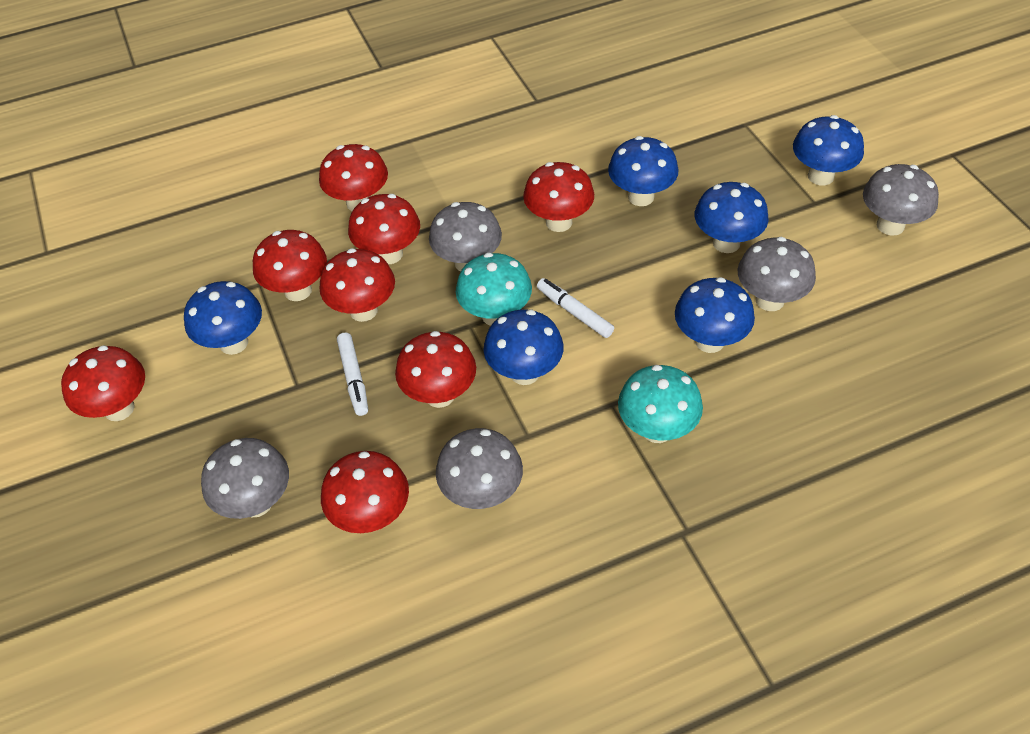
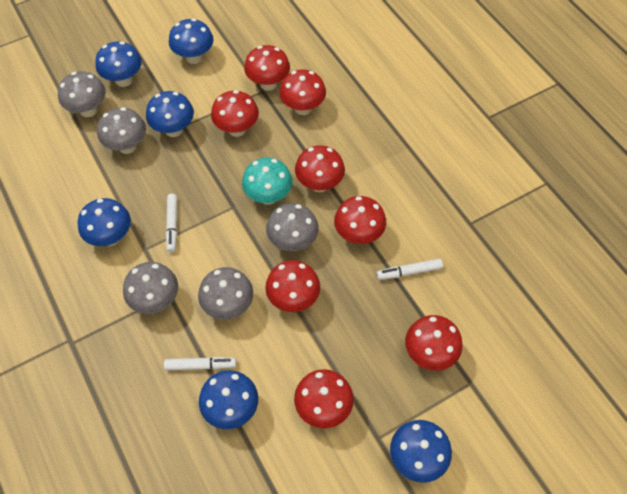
turquoise mushroom: [456,253,532,326] [618,365,703,443] = 2 -> [242,158,292,205] = 1
white marker: [337,332,368,416] [537,278,614,338] = 2 -> [164,357,237,370] [166,194,177,252] [376,259,443,280] = 3

